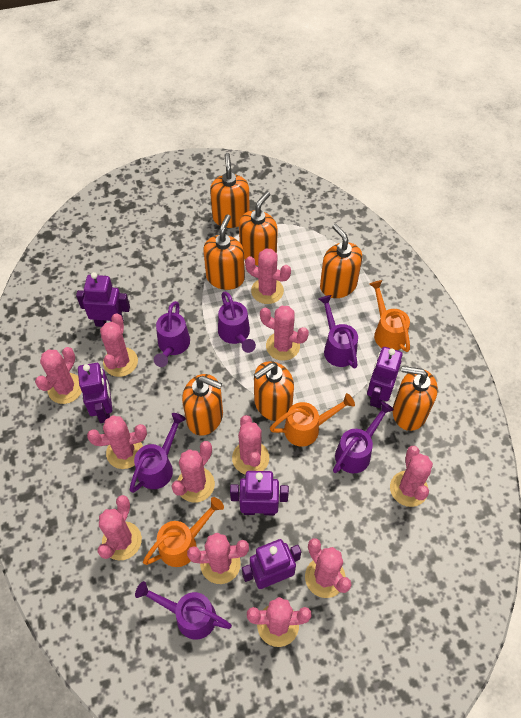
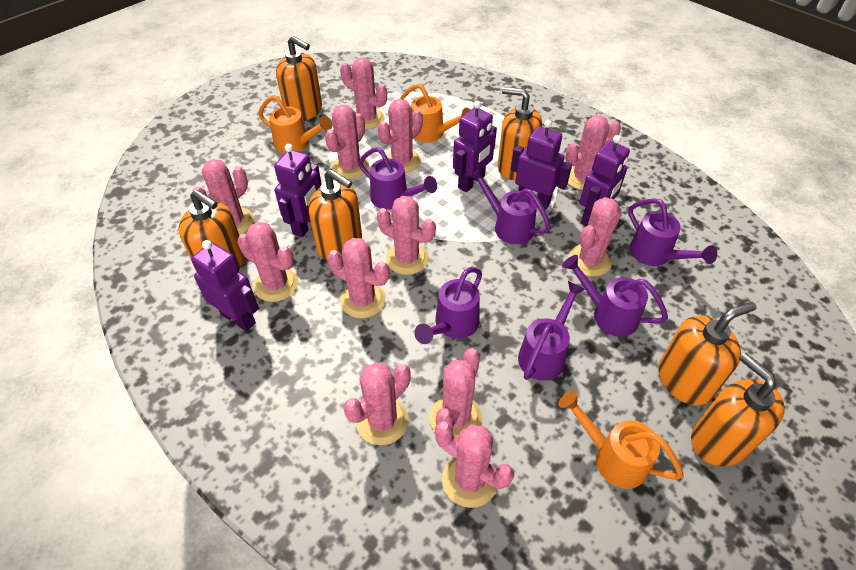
orange soap dispenser: [182,374,223,436] [203,214,245,290] [210,153,250,228] [239,191,278,266] [254,361,294,421] [320,224,362,298] [393,366,438,431] = 7 -> [179,190,245,272] [276,36,322,121] [308,169,362,260] [498,87,542,180] [659,302,756,406] [691,353,785,466] = 6

